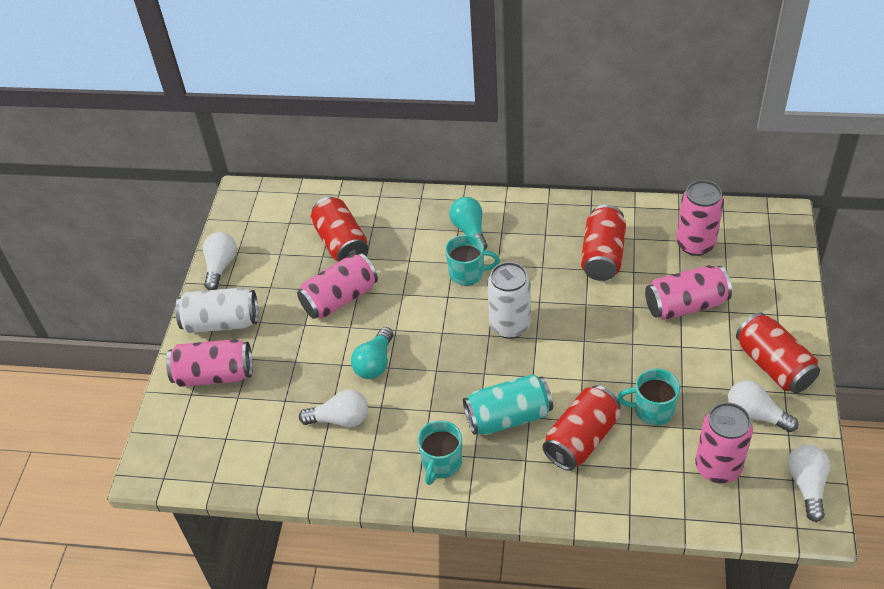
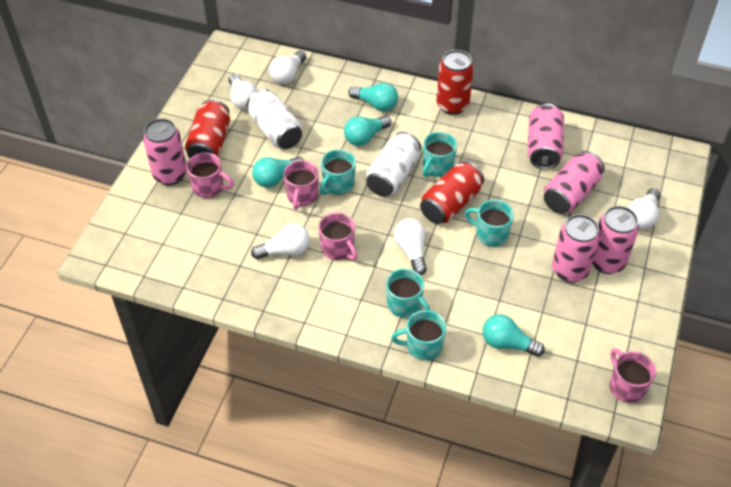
pink mug: none = 0 -> [186,153,234,198] [283,160,319,210] [318,213,357,260] [610,348,656,403] = 4
red can: [310,197,368,262] [542,385,621,471] [581,205,626,281] [736,312,820,393] = 4 -> [185,99,230,158] [420,161,484,224] [437,50,474,115] = 3
turquoise can: [463,374,553,435] = 1 -> none = 0
turquoise light bulb: [351,327,393,379] [450,197,487,250] = 2 -> [252,157,304,188] [344,116,391,146] [348,83,398,112] [483,314,545,357] = 4
turquoise mug: [417,420,462,485] [445,235,500,286] [617,369,680,425] = 3 -> [320,149,356,195] [386,268,430,318] [391,310,446,361] [422,132,457,177] [465,200,514,247] = 5
white light bulb: [203,232,237,290] [299,389,368,427] [728,380,798,432] [787,444,830,522] = 4 -> [229,74,257,110] [251,224,310,259] [269,51,306,84] [394,218,427,275] [628,188,660,229] = 5

